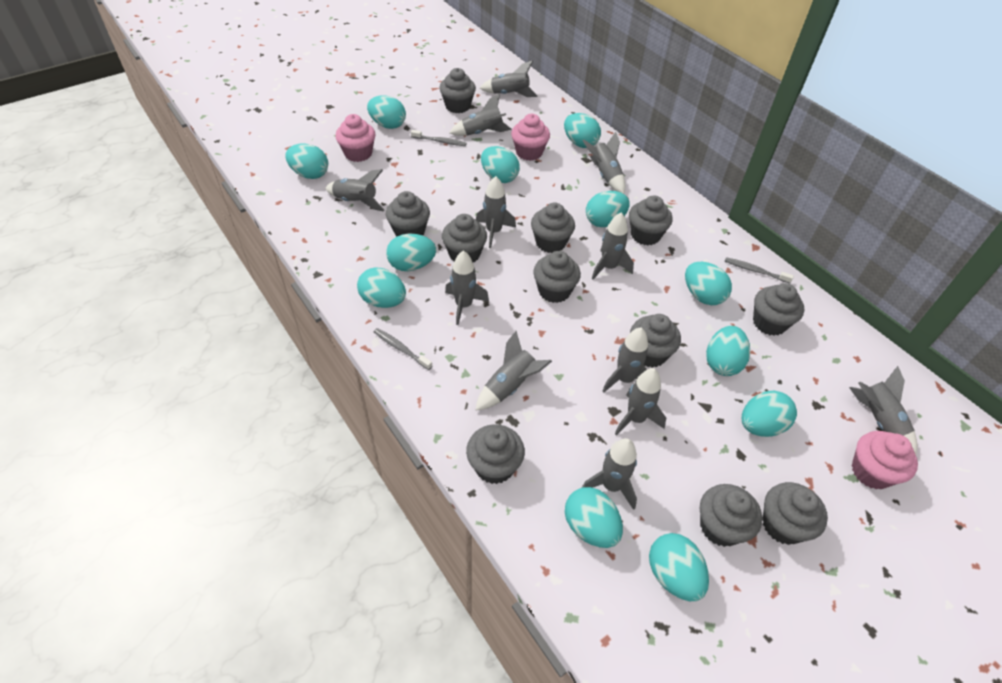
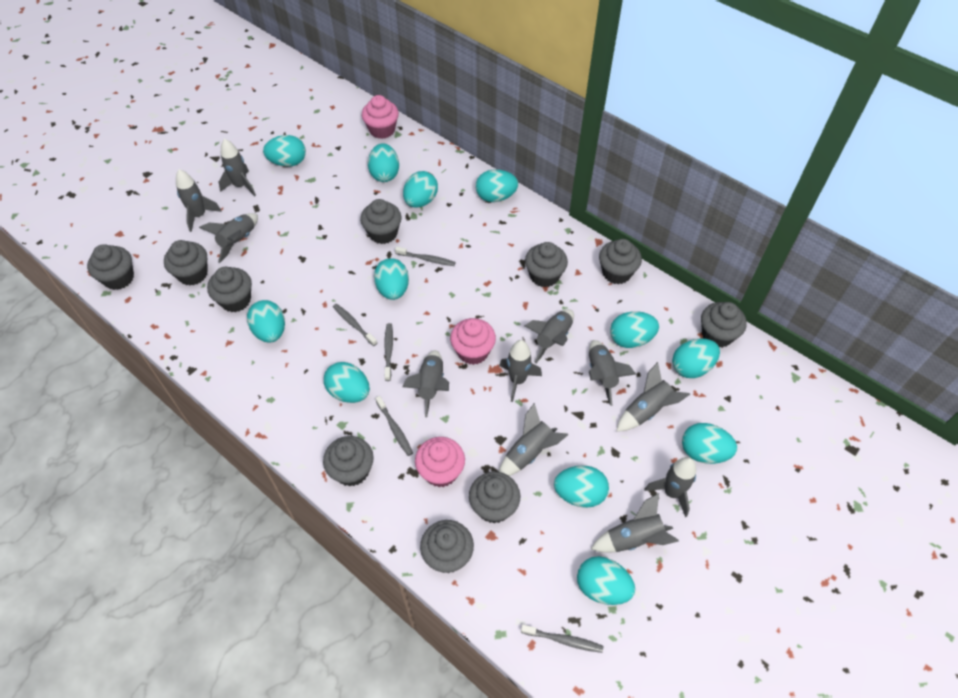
grey cupcake: [386,191,430,237] [439,68,476,113] [442,214,487,262] [466,424,525,484] [531,202,575,253] [533,251,581,303] [629,195,672,245] [630,314,681,368] [700,484,762,547] [753,283,804,336] [762,482,828,545] = 11 -> [87,244,134,290] [164,240,208,285] [207,267,252,312] [323,436,374,487] [360,199,402,244] [420,520,474,573] [469,472,520,524] [525,242,568,287] [599,239,642,284] [701,302,747,348] = 10
grey rocket: [325,169,385,212] [445,251,489,325] [449,93,512,136] [475,331,552,411] [476,176,516,248] [480,61,537,97] [582,438,637,510] [583,132,625,194] [592,212,634,279] [602,328,648,392] [615,368,666,436] [849,366,918,455] = 12 -> [176,169,221,232] [199,213,258,263] [219,139,256,196] [402,350,449,417] [499,340,542,402] [499,403,568,476] [525,309,574,363] [589,340,636,406] [591,493,679,553] [616,362,690,432] [645,457,696,517] = 11
grey toothbrush: [374,328,432,370] [411,130,466,146] [724,257,794,283] = 3 -> [333,304,377,346] [375,396,413,456] [384,323,393,381] [395,247,456,266] [521,625,603,653] = 5

